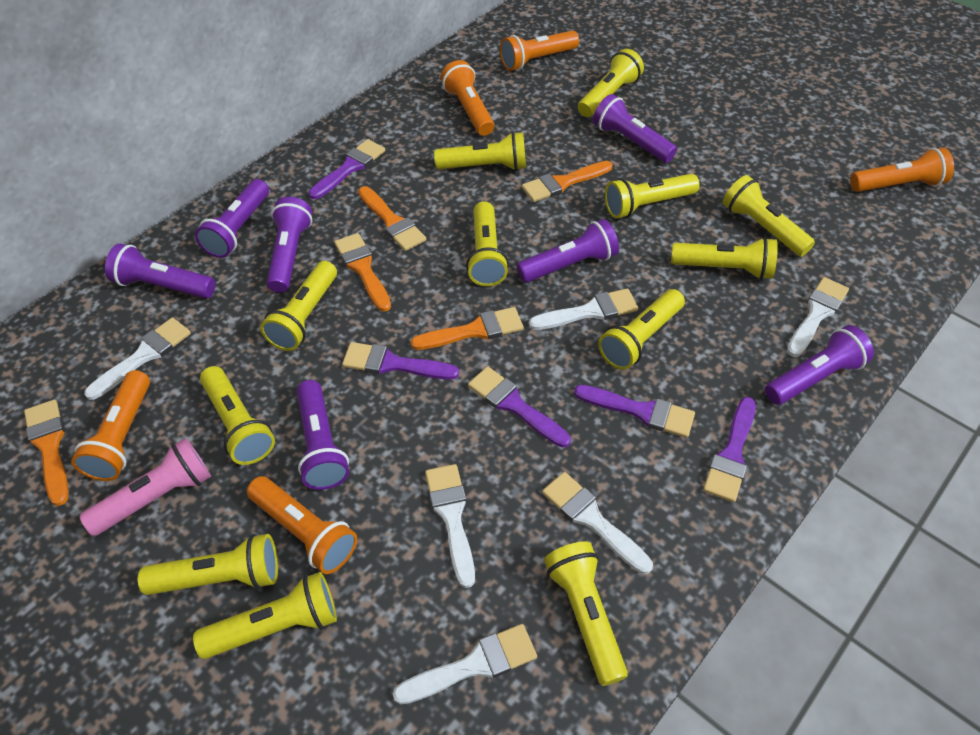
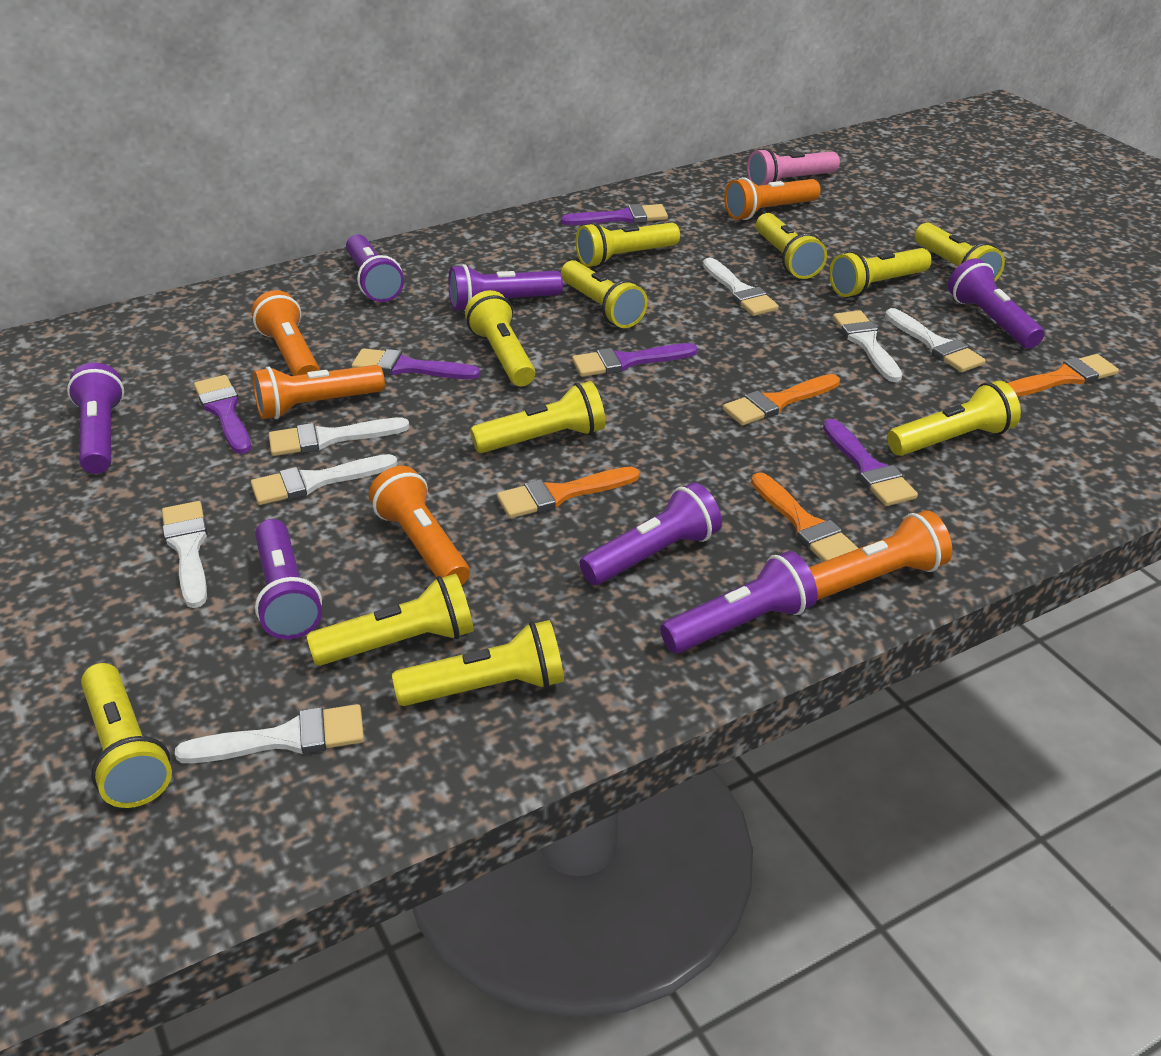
orange brush: [24,400,69,506] [334,233,391,312] [358,186,426,251] [411,307,524,350] [522,161,613,202] = 5 -> [497,467,639,518] [723,374,840,425] [751,472,859,562] [1007,354,1119,397] = 4
white brush: [84,317,191,400] [393,624,537,705] [425,464,475,588] [529,288,638,330] [542,472,653,574] [787,277,849,357] = 6 -> [162,501,208,608] [175,704,364,763] [251,454,398,505] [268,417,410,456] [703,258,779,316] [833,310,902,382] [885,308,986,372] = 7
yellow flashlight: [138,534,278,595] [193,572,337,659] [200,366,275,465] [260,261,337,351] [434,132,526,171] [466,201,509,286] [544,541,628,686] [578,49,644,117] [598,289,685,370] [605,174,700,218] [671,237,778,280] [722,175,815,257] = 12 -> [81,663,172,808] [306,574,474,666] [392,620,564,706] [465,290,535,387] [470,381,606,453] [561,260,648,328] [576,222,680,267] [756,213,827,279] [829,248,932,297] [887,380,1021,456] [915,223,1005,282] = 11

